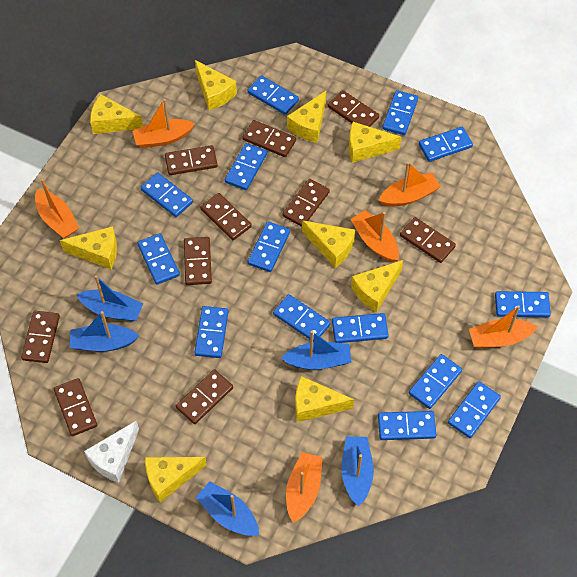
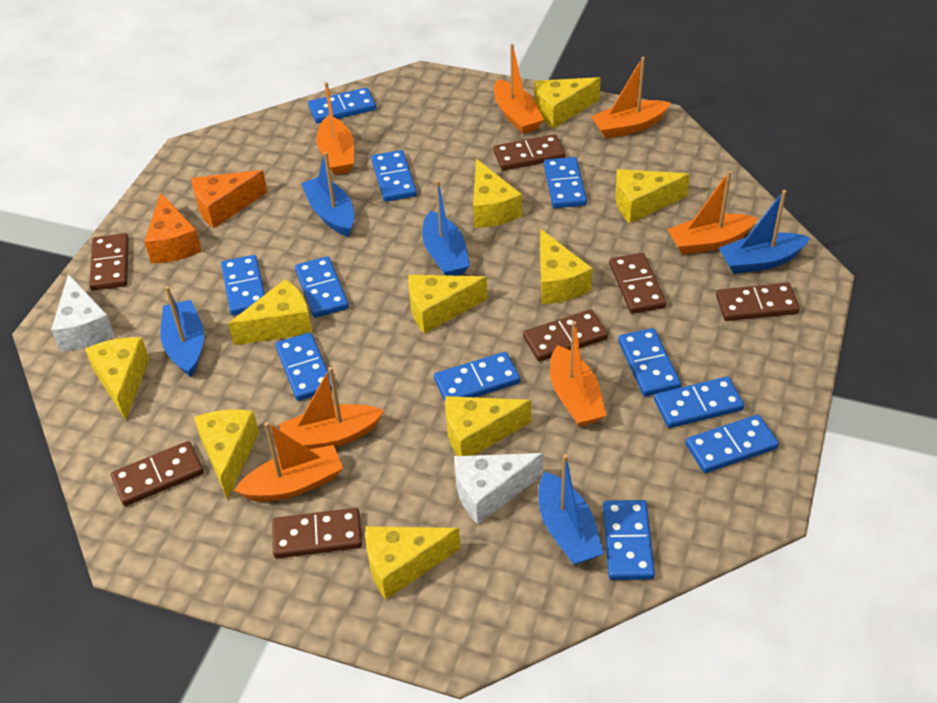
blue domino: [137,233,180,285] [140,172,193,217] [195,306,228,358] [225,143,267,190] [247,75,299,115] [248,222,290,272] [273,294,331,342] [332,313,389,343] [378,411,436,440] [382,90,418,135] [409,354,462,409] [419,127,473,162] [448,381,501,438] [495,291,551,317] = 14 -> [221,255,265,315] [275,332,332,401] [295,256,349,318] [308,87,376,124] [371,150,417,202] [434,352,520,401] [544,157,587,208] [603,500,655,580] [618,328,681,396] [654,377,744,428] [685,414,779,473] = 11
brown domino: [21,311,60,363] [54,378,97,436] [165,145,218,175] [176,369,233,424] [184,237,212,285] [200,193,252,240] [242,120,296,157] [282,179,330,227] [328,90,379,127] [400,217,456,263] = 10 -> [89,233,129,291] [111,441,204,506] [272,508,362,559] [493,134,565,171] [523,309,608,361] [610,253,666,314] [716,283,800,321] = 7
orange boat: [35,179,79,238] [132,99,195,148] [286,452,323,523] [350,210,399,262] [378,162,441,207] [469,305,538,348] = 6 -> [234,422,343,502] [279,367,384,449] [316,82,354,175] [494,44,544,134] [550,321,607,427] [591,57,671,138] [667,171,757,255] = 7
orange cheese: none = 0 -> [144,193,202,263] [192,170,267,229] = 2
white cheese: [84,421,139,483] = 1 -> [51,274,115,352] [454,453,544,524] = 2
yellow cheese: [60,226,117,269] [90,94,143,134] [145,457,207,503] [195,60,237,110] [287,91,326,143] [295,376,354,422] [302,220,355,268] [349,122,401,163] [351,260,403,312] = 9 -> [85,337,149,420] [194,410,259,500] [228,279,313,345] [365,526,460,600] [408,275,487,334] [445,396,531,456] [473,159,522,228] [534,77,601,128] [540,229,593,304] [615,169,690,223] = 10

